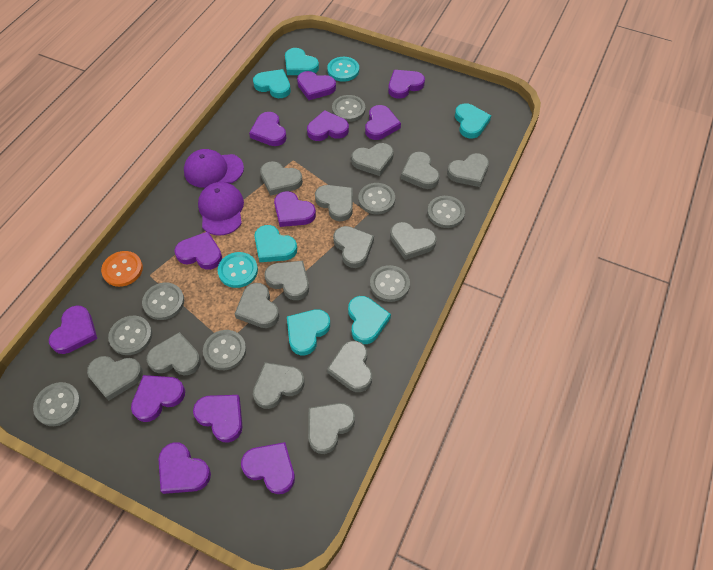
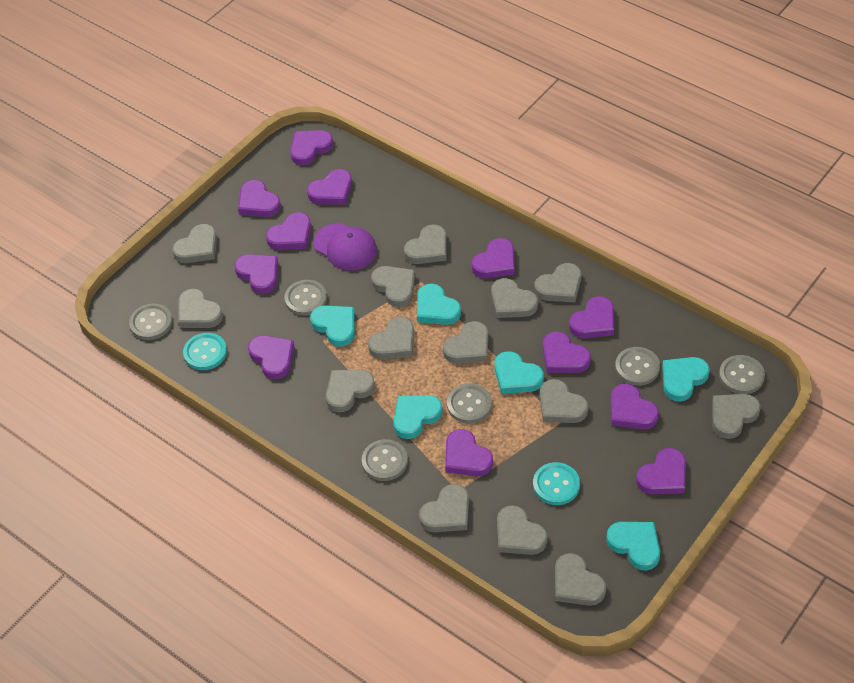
grey button: [33,382,81,426] [108,316,152,355] [142,283,184,320] [203,330,246,370] [332,95,365,122] [359,183,395,214] [370,265,410,302] [427,196,465,228] = 8 -> [129,304,173,340] [284,280,327,316] [362,439,408,481] [447,383,492,423] [615,347,660,386] [719,355,765,394] = 6
orange button: [101,251,143,287] = 1 -> none = 0
purple cap: [184,149,244,188] [198,182,244,235] = 2 -> [313,223,377,271] = 1

